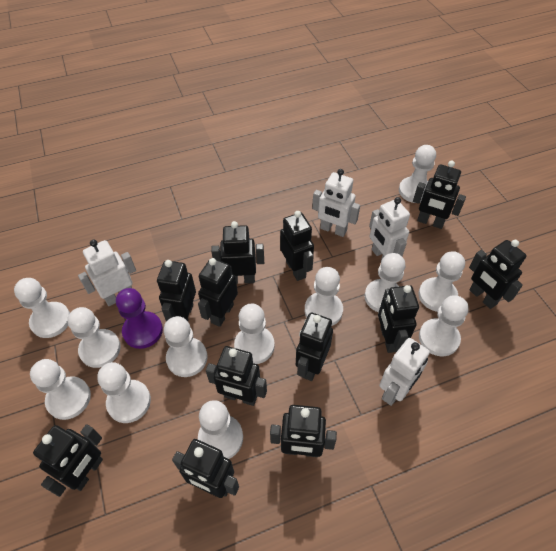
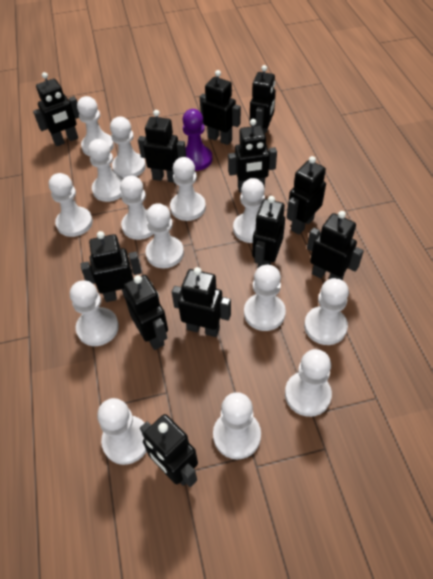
white pawn: [14,278,70,338] [30,359,91,420] [67,307,121,368] [97,362,151,423] [164,316,208,377] [198,400,243,459] [234,304,275,364] [305,267,343,326] [365,253,406,312] [399,145,436,203] [419,251,465,312] [419,295,469,356] = 12 -> [49,173,93,237] [70,281,119,346] [77,96,114,156] [88,139,124,202] [97,398,147,465] [110,117,146,178] [120,176,154,240] [146,203,184,268] [170,157,206,221] [213,392,261,459] [233,178,265,243] [244,265,286,331] [285,349,332,417] [304,278,349,345] = 14
white robot: [78,240,136,306] [312,169,360,237] [369,197,410,261] [379,338,430,406] = 4 -> none = 0

